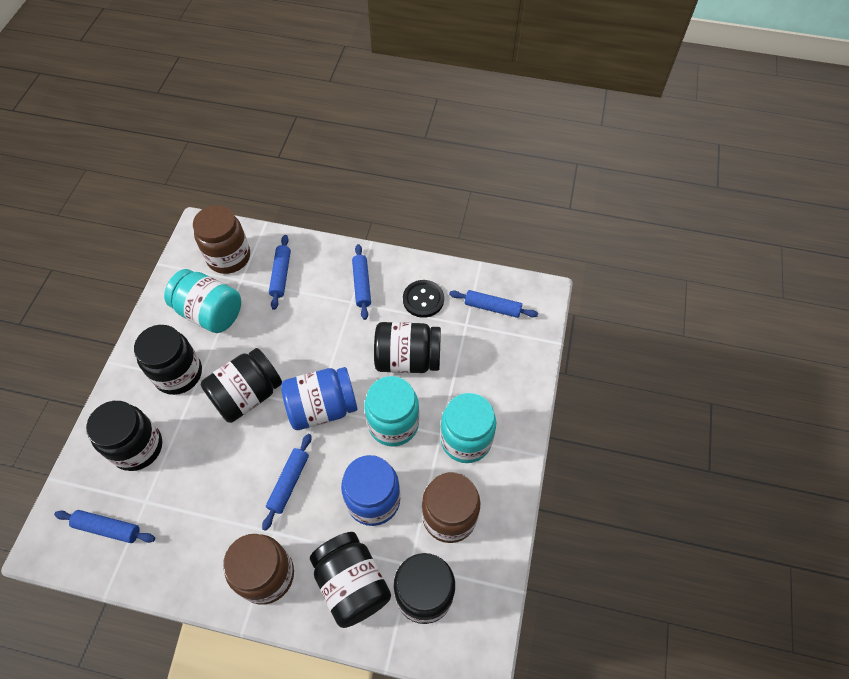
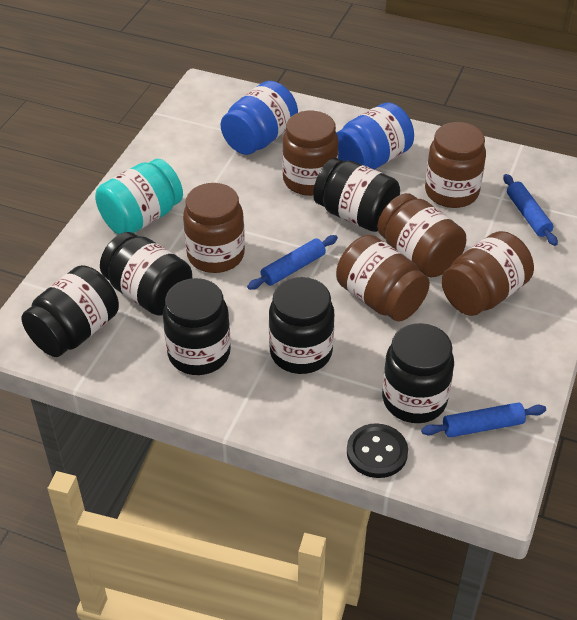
blue rolling pin: [54,510,155,543] [262,434,311,531] [269,235,291,310] [352,244,371,320] [449,290,538,318] = 5 -> [247,235,338,290] [421,402,546,438] [503,174,558,246] = 3
brown jar: [193,205,250,274] [223,534,294,605] [422,472,480,543] = 3 -> [183,183,245,273] [282,111,339,196] [336,235,430,322] [377,193,466,277] [425,122,486,208] [441,231,534,316] = 6
turquoise jar: [164,269,241,333] [365,376,419,447] [440,393,496,463] = 3 -> [95,159,183,235] = 1

